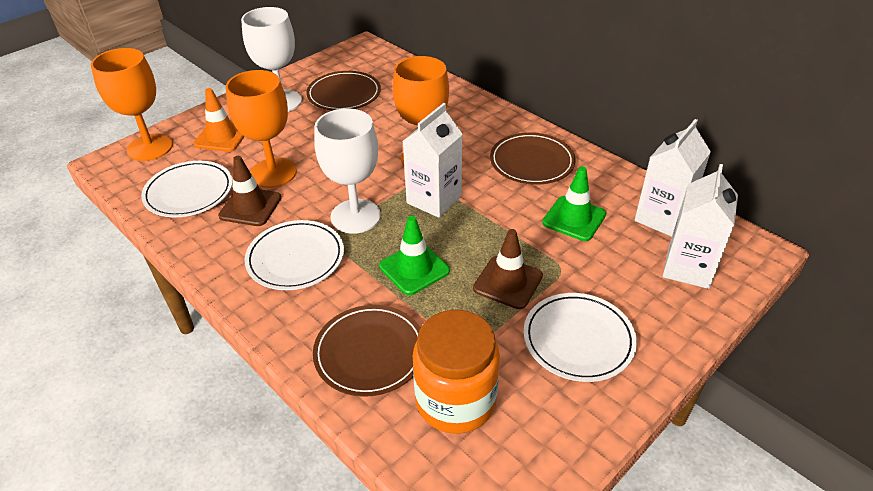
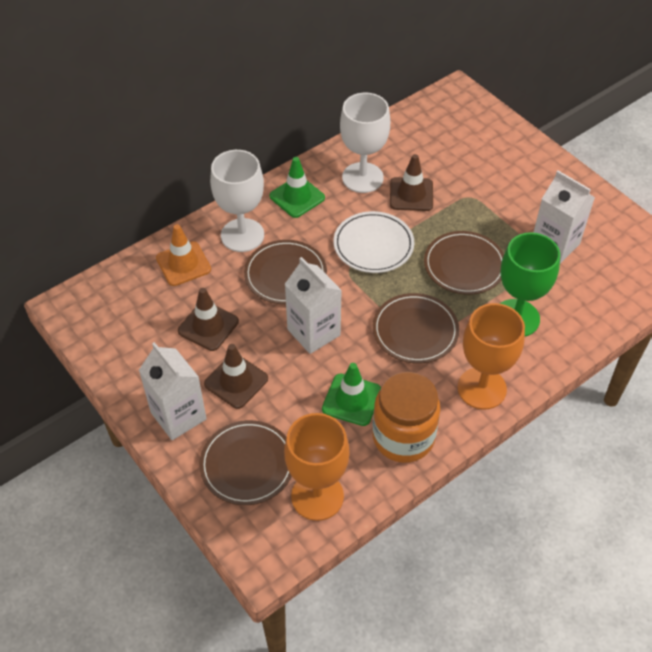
brown plate: [306,71,381,111] [313,305,420,397] [490,133,575,185] = 3 -> [199,420,292,505] [244,240,327,304] [373,293,459,364] [424,231,504,295] = 4
brown traffic cone: [218,156,281,226] [473,229,543,309] = 2 -> [178,288,239,351] [204,344,268,409] [390,154,433,211] = 3
green goblet: none = 0 -> [500,232,560,336] = 1
orange goblet: [91,48,173,161] [226,70,297,188] [393,56,449,165] = 3 -> [284,413,349,521] [457,303,525,410] = 2
white plate: [141,161,233,217] [245,220,344,290] [523,293,637,382] = 3 -> [334,211,414,273] = 1

